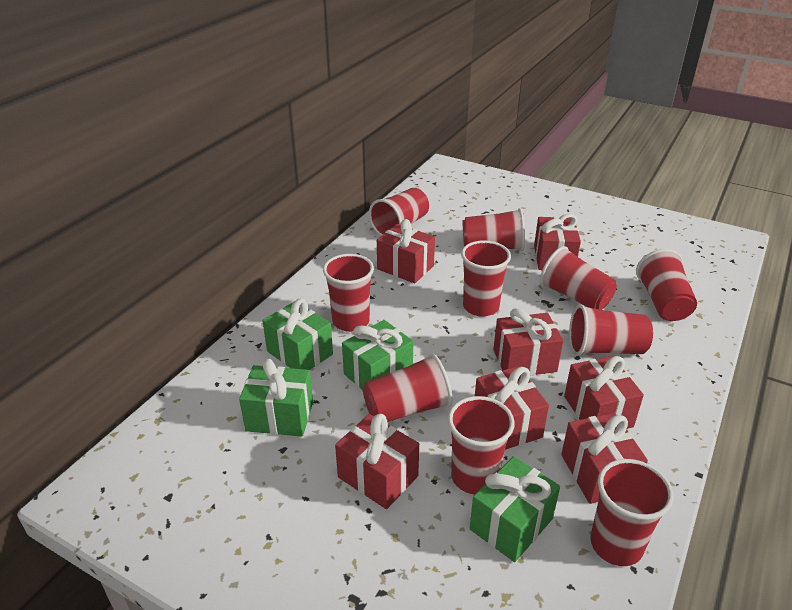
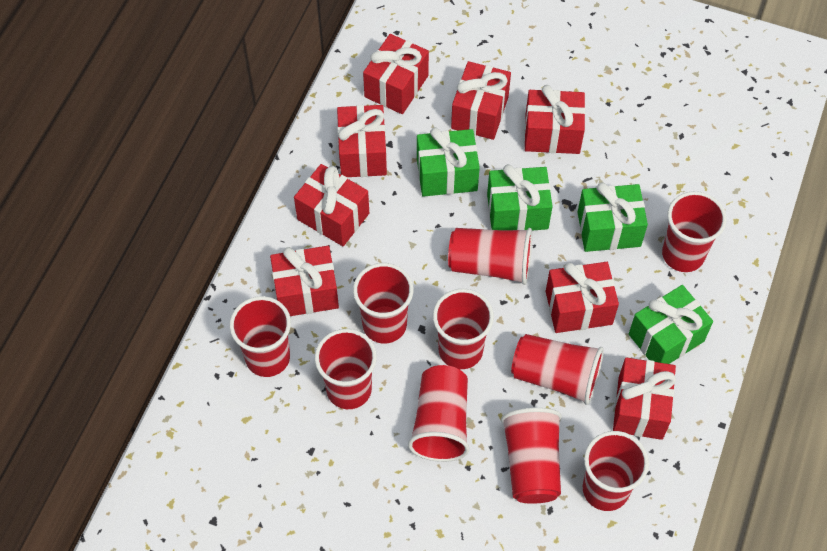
red gift: [335,414,419,509] [377,219,435,283] [475,366,549,450] [493,308,563,376] [534,214,581,270] [561,413,648,504] [564,356,644,429] = 7 -> [270,246,339,316] [294,164,369,246] [337,105,387,177] [363,34,429,114] [451,61,511,140] [524,85,585,154] [546,262,619,333] [613,358,676,440] = 8

